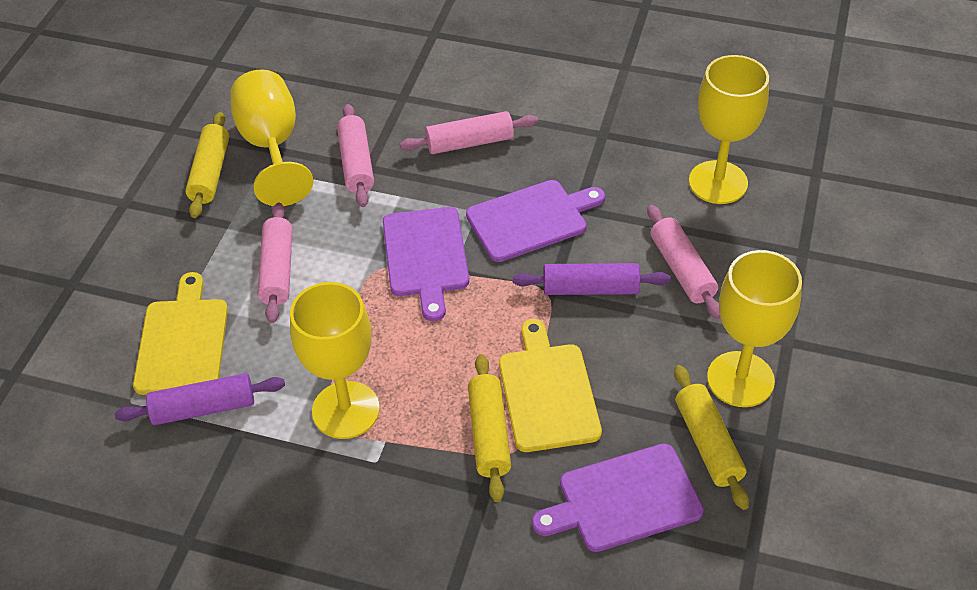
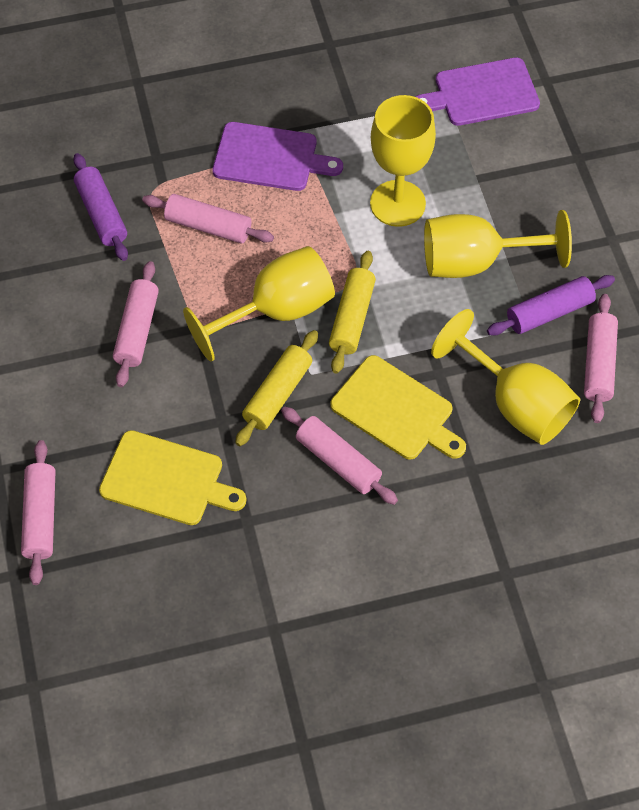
pink rolling pin: [258,203,293,323] [337,104,374,207] [400,111,538,154] [648,205,720,319] = 4 -> [21,440,55,585] [113,261,159,387] [142,194,274,243] [281,407,398,505] [584,294,618,423] = 5
purple cutting board: [383,207,469,321] [466,180,605,262] [532,443,704,552] = 3 -> [212,122,343,191] [415,58,540,126] = 2
yellow rolling pin: [185,112,229,218] [468,354,511,502] [674,365,749,510] = 3 -> [235,330,318,446] [329,251,376,374] = 2

